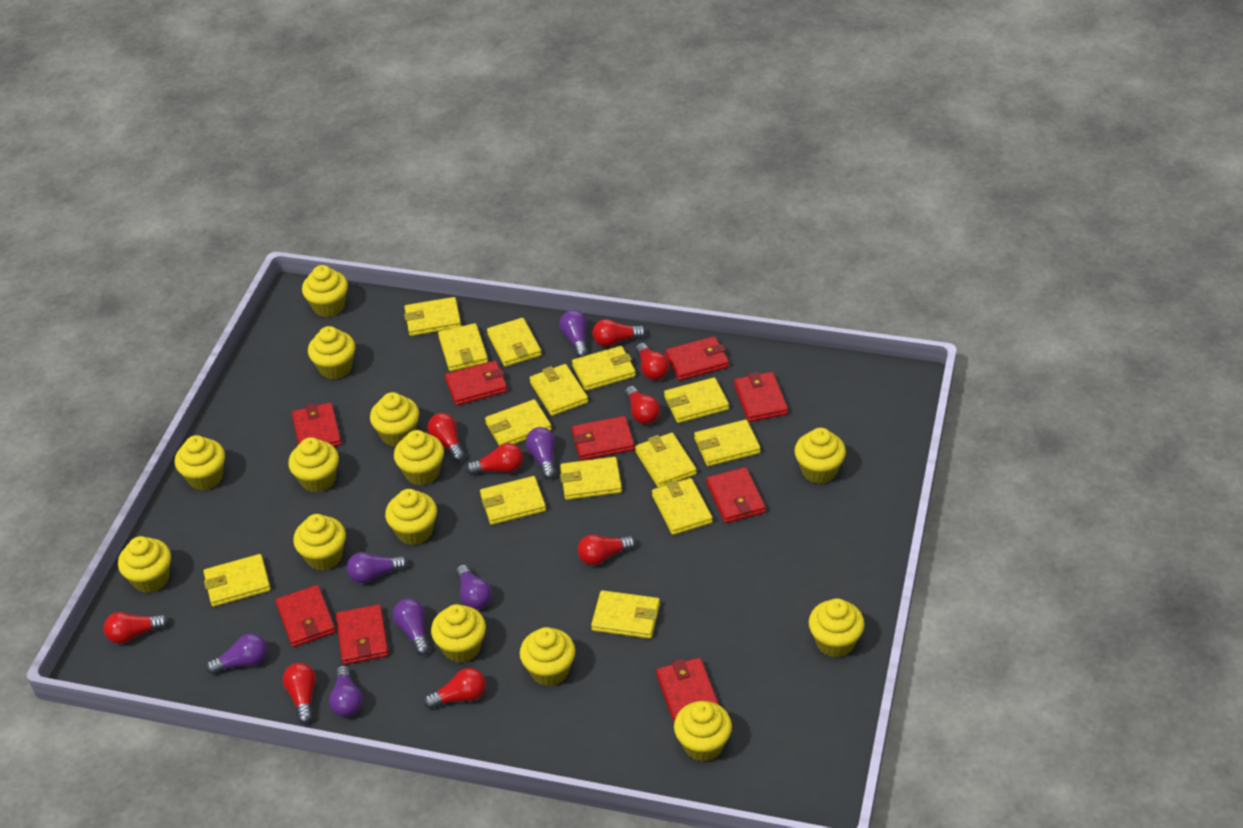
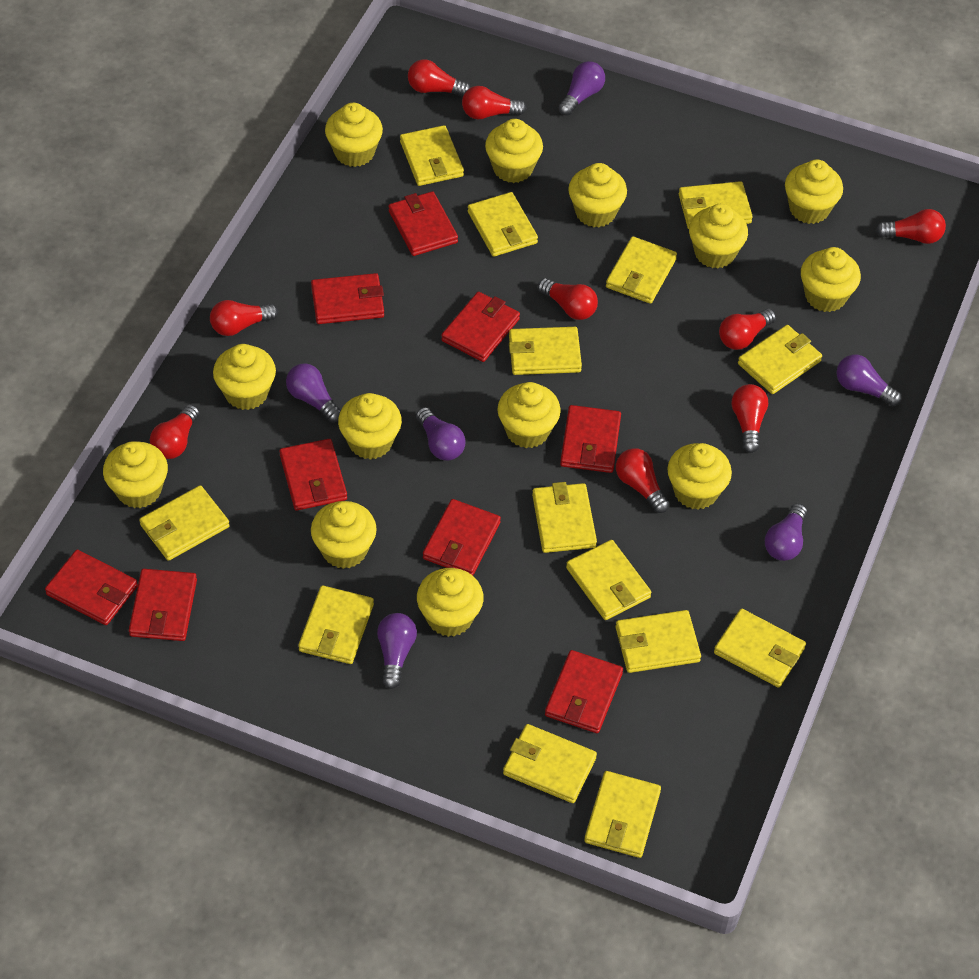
purple light bulb: [206,633,267,674] [329,666,363,717] [347,552,408,583] [393,598,430,655] [456,565,492,609] [526,427,556,479] [559,310,588,358] = 7 -> [286,363,341,423] [377,613,417,689] [416,407,466,460] [559,61,605,116] [765,503,807,561] [836,355,902,406] = 6
yellow cupcake: [118,536,171,593] [175,435,225,490] [288,437,339,493] [293,514,346,571] [302,265,348,317] [308,326,355,379] [370,392,419,447] [385,489,437,545] [394,430,444,485] [431,604,486,663] [520,627,576,686] [674,701,732,762] [794,428,846,484] [809,598,865,657] = 14 -> [103,441,168,508] [213,344,276,410] [311,501,377,569] [325,103,383,167] [338,393,402,460] [417,568,484,637] [485,119,543,183] [497,382,561,448] [568,163,627,227] [667,443,732,510] [689,204,748,269] [785,159,843,224] [801,247,861,312] = 13

